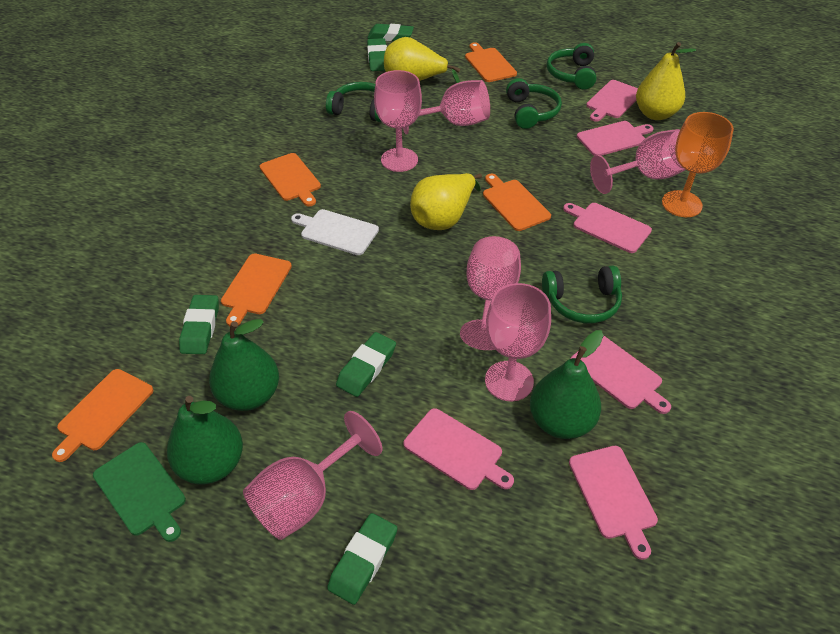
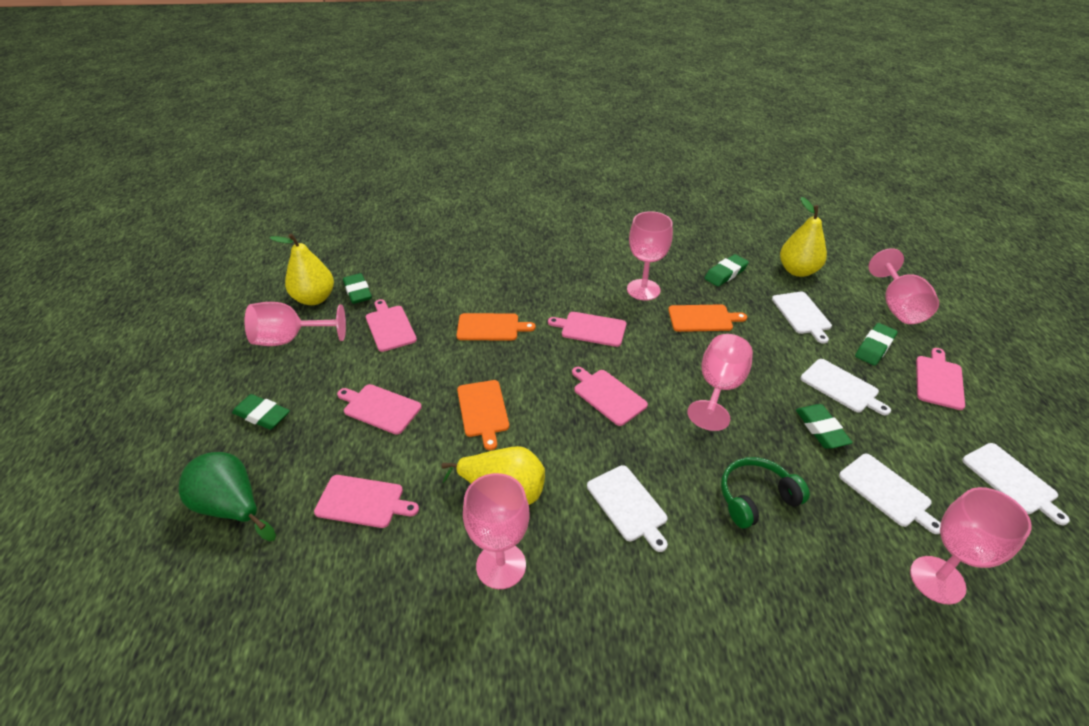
green cutting board: [93,442,186,542] = 1 -> none = 0
green headphones: [326,82,382,122] [506,78,562,129] [542,266,622,323] [547,43,596,90] = 4 -> [721,457,810,529] = 1
green pear: [167,396,243,484] [209,319,279,411] [530,330,603,439] = 3 -> [179,452,276,542] = 1
orange cutting board: [52,369,153,462] [221,253,292,326] [260,153,321,207] [465,42,517,82] [483,174,551,231] = 5 -> [457,313,536,340] [457,380,509,450] [668,304,747,332] = 3
orange goblet: [662,112,734,217] = 1 -> none = 0
white cutting board: [291,209,379,255] = 1 -> [587,465,668,552] [772,292,832,344] [800,359,891,416] [839,454,941,534] [962,443,1070,525] = 5

